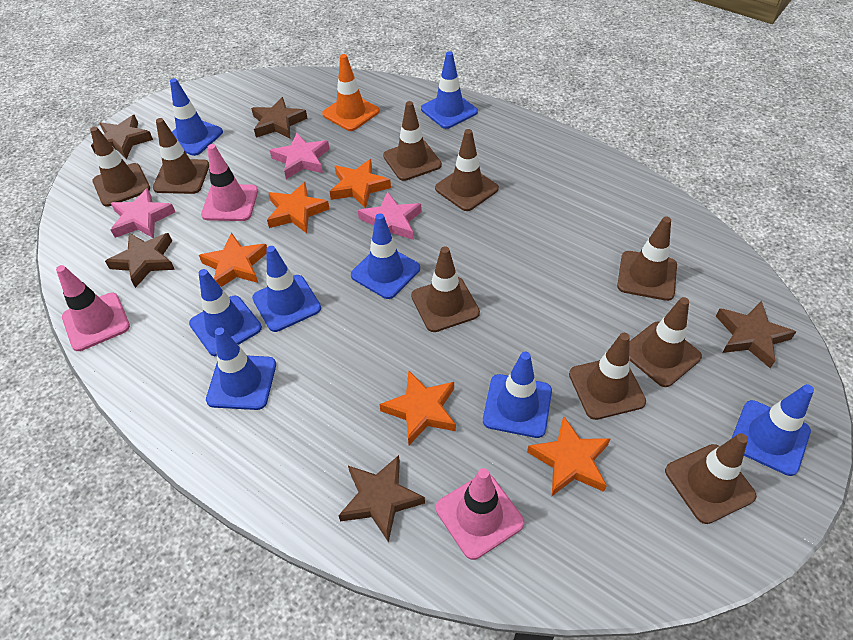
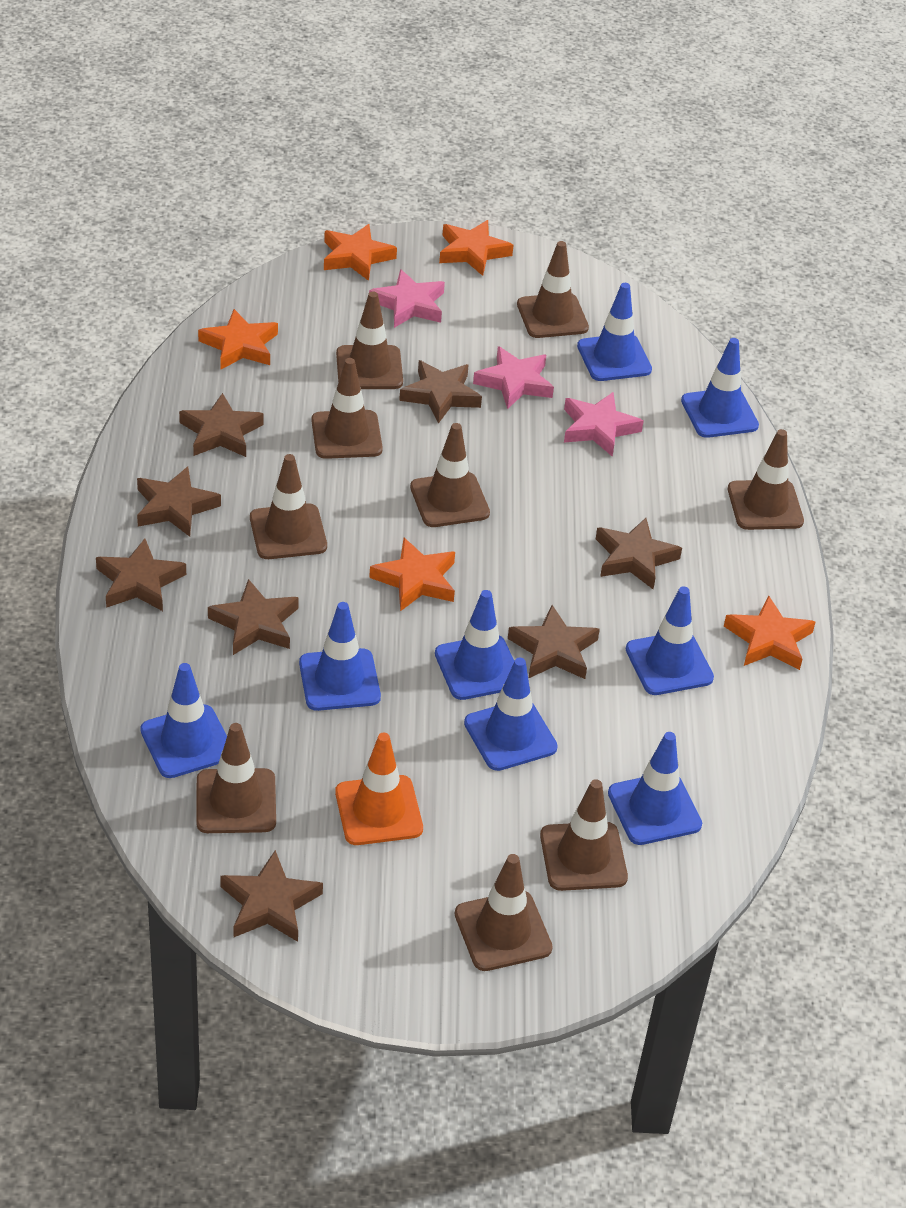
brown star: [91,115,153,159] [105,233,175,288] [251,97,308,139] [338,455,425,543] [716,301,796,368] = 5 -> [96,539,186,611] [137,467,221,537] [179,393,264,457] [208,579,299,655] [220,850,323,942] [399,360,482,424] [508,605,600,679] [596,518,682,589] = 8
pink traffic cone: [56,265,130,351] [201,144,258,221] [436,468,524,560] = 3 -> none = 0

